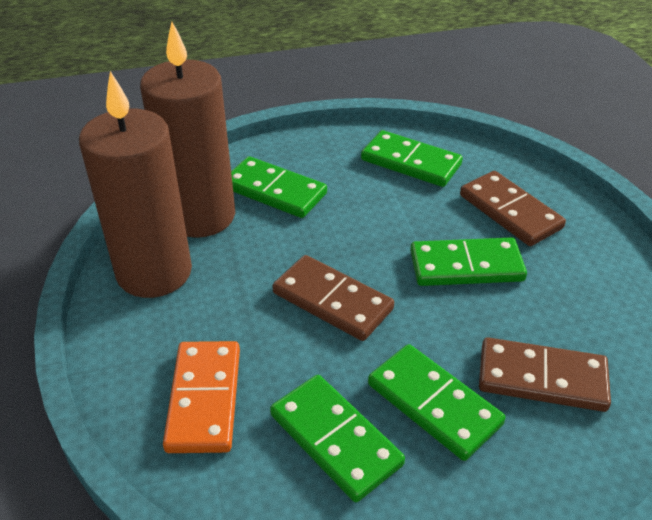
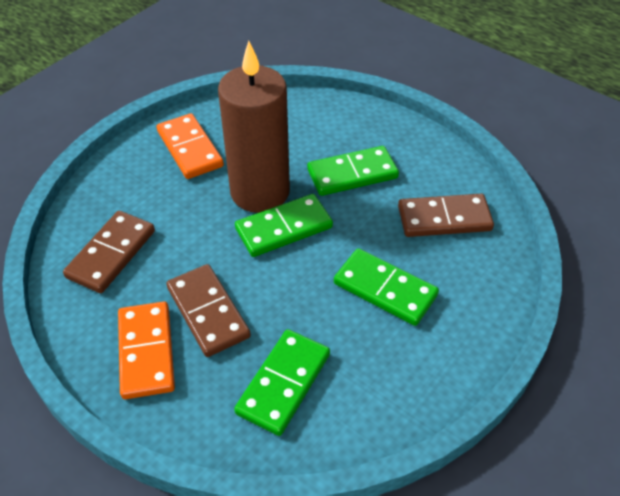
brown candle: [79,71,192,298] [140,22,235,238] = 2 -> [218,41,290,213] = 1
green domino: [231,156,327,218] [270,375,405,502] [361,130,463,187] [368,344,505,461] [410,237,527,286] = 5 -> [234,329,330,436] [235,194,333,257] [307,146,399,196] [334,248,439,326] = 4
orange domino: [163,341,240,453] = 1 -> [118,301,175,399] [156,113,224,179] = 2

